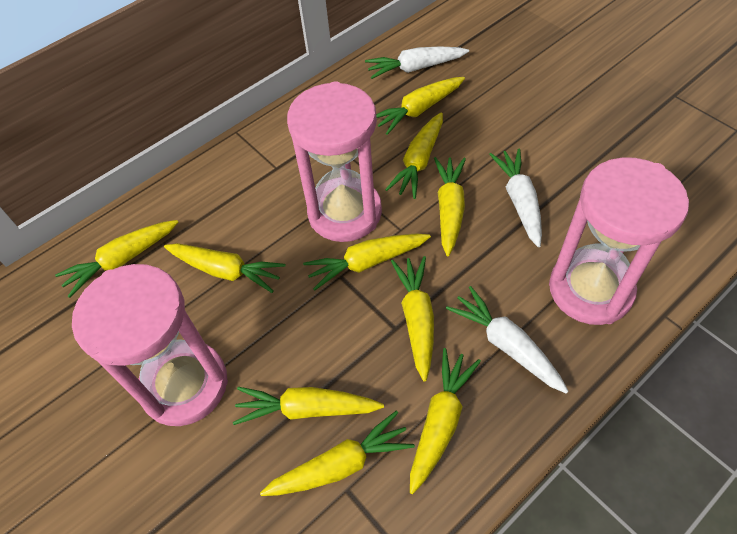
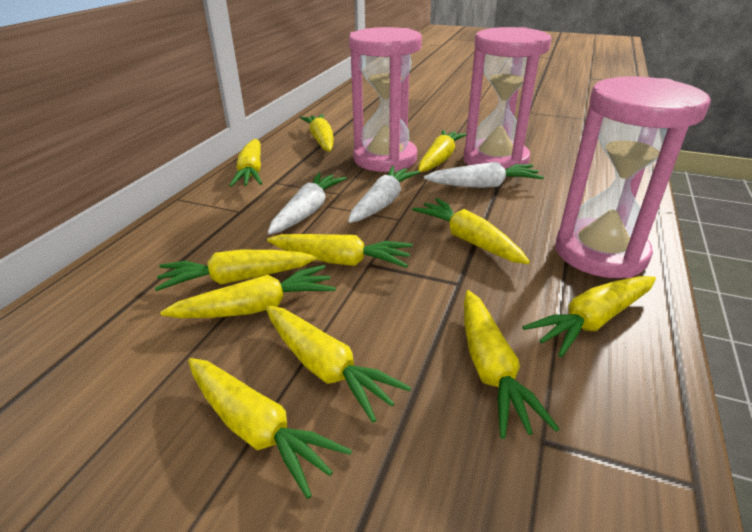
yellow carrot: [55,220,178,298] [164,243,286,293] [233,387,384,425] [260,411,415,496] [303,233,431,291] [376,77,465,135] [385,112,443,199] [391,256,434,382] [410,348,481,494] [434,157,466,257] = 10 -> [155,250,317,291] [160,265,336,318] [188,358,352,499] [229,139,262,187] [266,305,411,423] [267,234,413,268] [300,114,334,152] [412,198,530,264] [418,130,466,172] [464,290,559,439] [523,276,656,357] = 11

